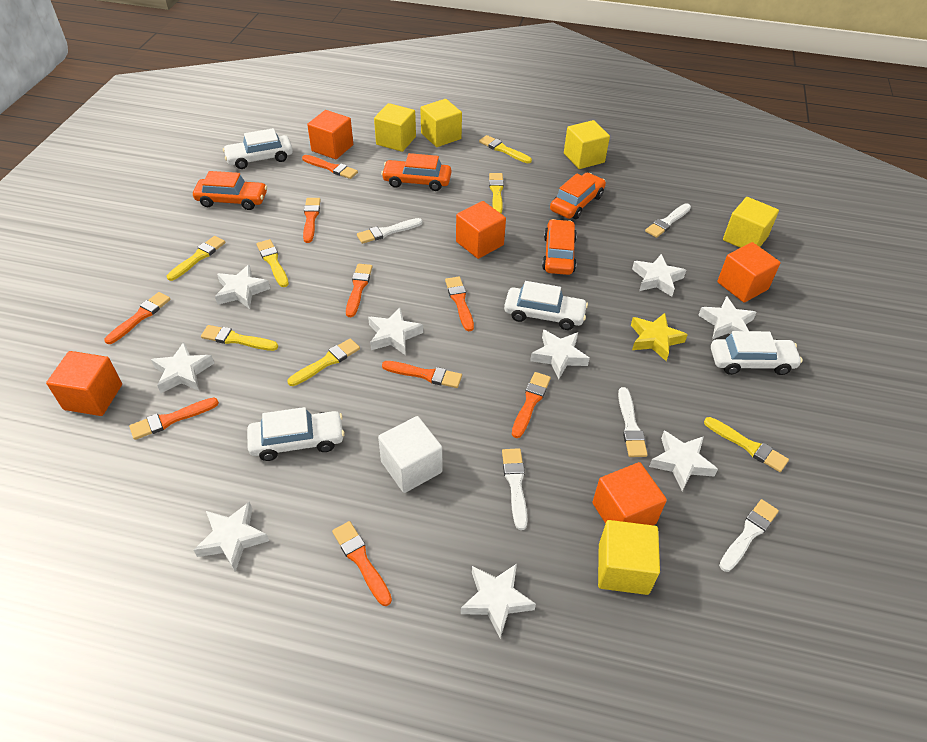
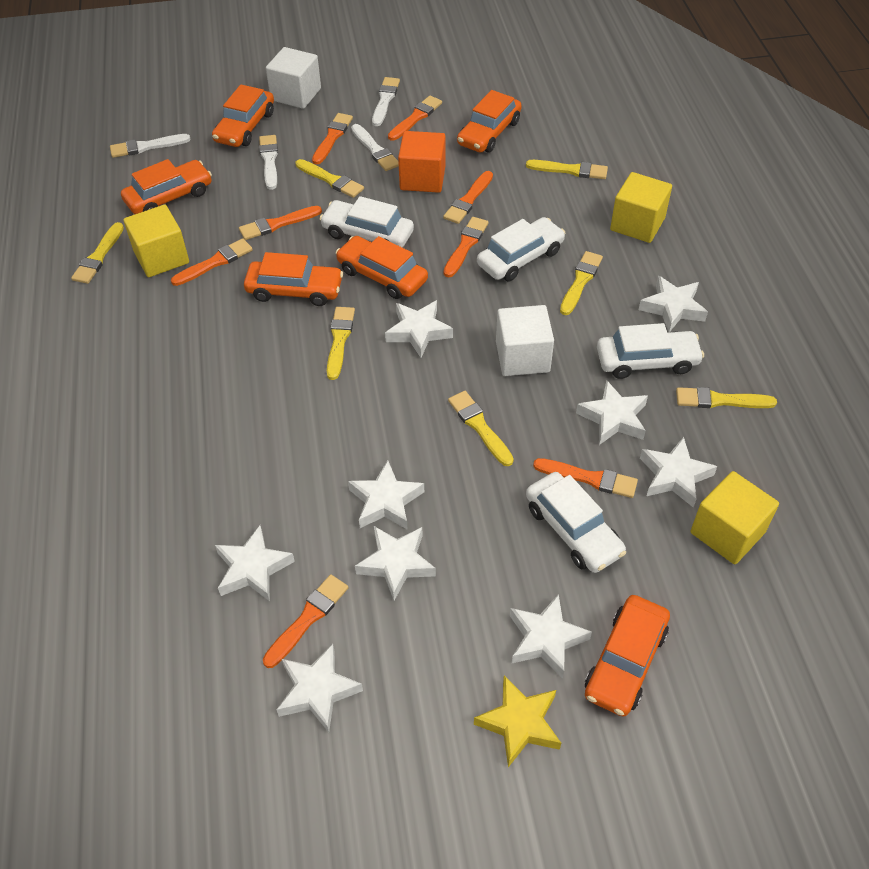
orange brush: [104,292,171,344] [129,398,219,440] [302,155,358,179] [303,198,321,243] [332,521,392,606] [346,264,372,317] [382,361,462,388] [445,277,474,331] [512,372,551,438] = 9 -> [171,239,253,286] [239,206,322,240] [263,574,348,668] [312,113,353,164] [388,96,442,141] [443,171,493,224] [444,217,489,277] [533,458,638,498] = 8
orange car: [193,171,267,210] [381,153,451,191] [542,219,577,275] [550,173,606,219] = 4 -> [121,159,212,214] [212,84,274,147] [244,252,343,306] [335,236,428,299] [457,90,522,153] [585,595,670,717] = 6
orange cube: [46,351,122,416] [307,110,353,159] [456,201,506,259] [592,462,667,525] [717,242,780,303] = 5 -> [398,131,445,193] = 1
white brush: [357,218,423,244] [502,448,528,530] [618,387,648,457] [645,203,691,238] [719,499,779,572] = 5 -> [110,134,191,158] [259,135,278,190] [351,124,399,171] [372,77,400,126] = 4
white cube: [378,416,442,493] = 1 -> [266,47,321,109] [496,305,554,376] = 2
yellow cube: [374,103,416,152] [420,99,462,147] [564,120,610,169] [598,520,660,595] [723,197,779,248] = 5 -> [123,205,189,277] [610,172,672,243] [690,471,779,564] = 3

